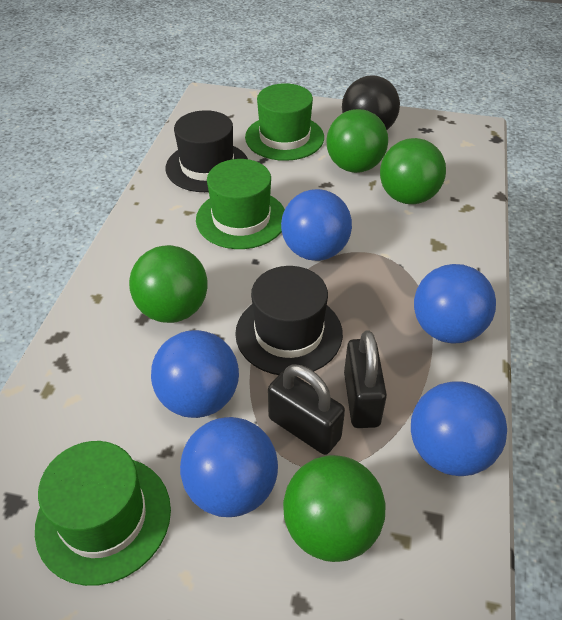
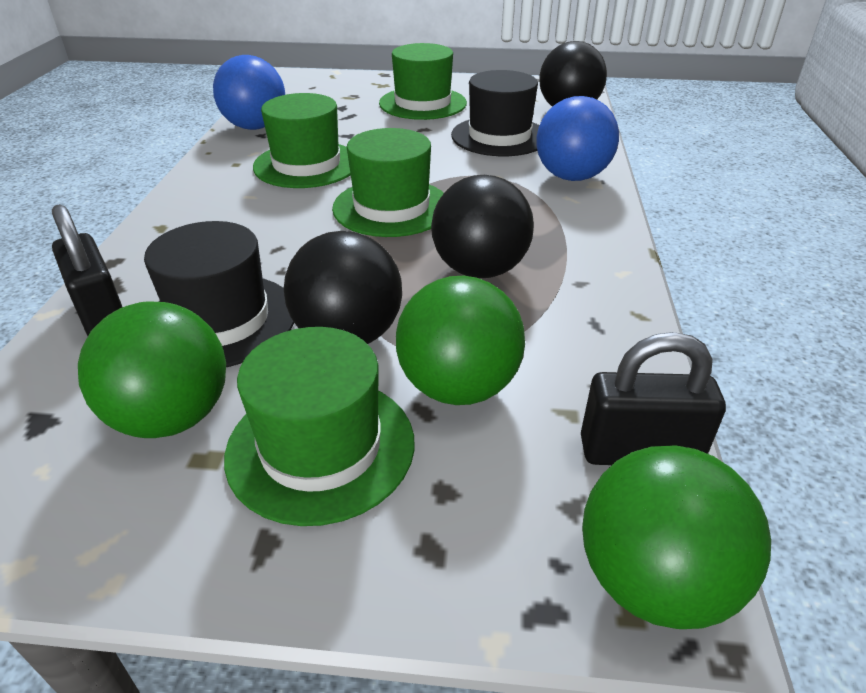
black ball: [342,75,400,130] = 1 -> [284,231,402,344] [431,175,534,279] [539,41,607,107] = 3
blue ball: [151,330,239,418] [180,417,278,517] [281,189,352,261] [411,381,507,476] [414,264,496,344] = 5 -> [213,55,285,130] [536,96,619,181] = 2
green ball: [129,245,208,323] [283,455,385,562] [326,109,388,173] [380,138,446,204] = 4 -> [78,301,226,438] [396,276,525,405] [582,445,771,629] = 3
green hat: [35,441,171,586] [196,159,285,249] [245,83,324,161] = 3 -> [224,327,415,526] [253,93,351,188] [332,128,444,237] [379,43,467,120] = 4

